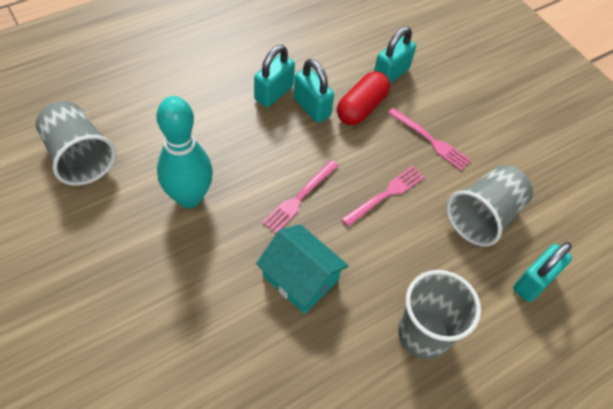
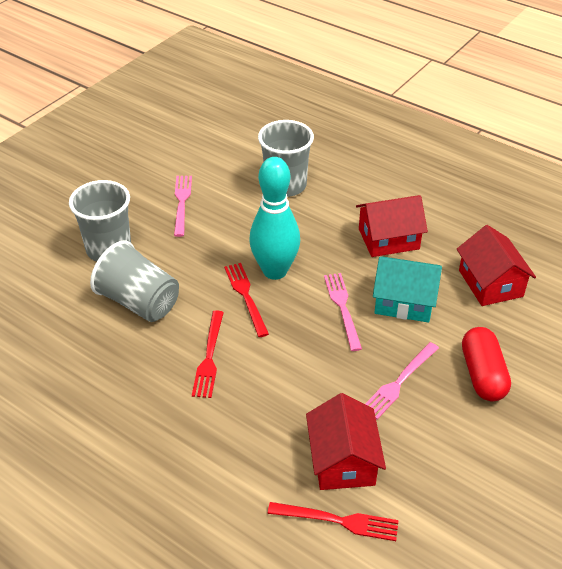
red fork: none = 0 -> [192,310,224,398] [224,263,269,337] [268,502,399,541] = 3
red house: none = 0 -> [306,393,386,490] [356,195,428,257] [457,225,536,306] = 3
turquoise padlock: [254,45,295,107] [293,59,334,123] [374,26,416,83] [513,242,572,302] = 4 -> none = 0

